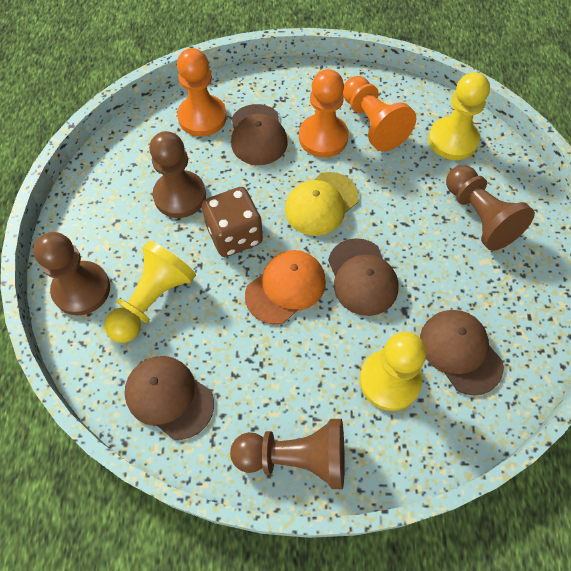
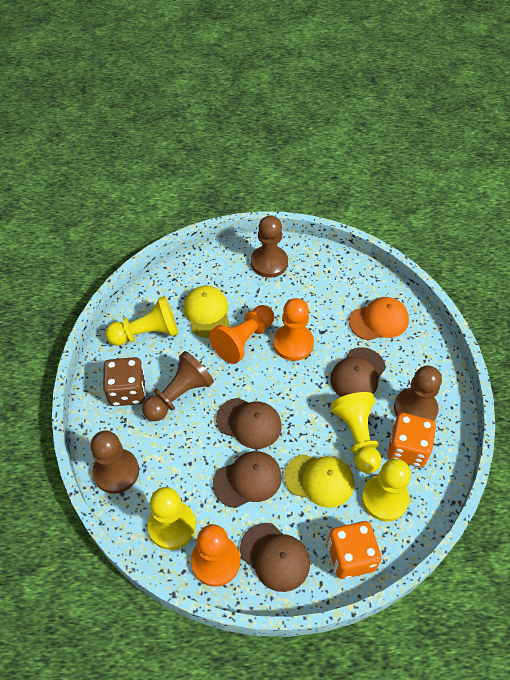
orange dice: none = 0 -> [327,521,381,579] [387,413,436,467] = 2
yellow cap: [285,172,359,236] = 1 -> [183,286,230,338] [284,454,354,508] = 2
yellow pawn: [105,241,196,343] [359,332,426,411] [428,72,490,160] = 3 -> [105,296,178,346] [148,487,196,550] [330,392,381,474] [362,459,411,522] = 4

